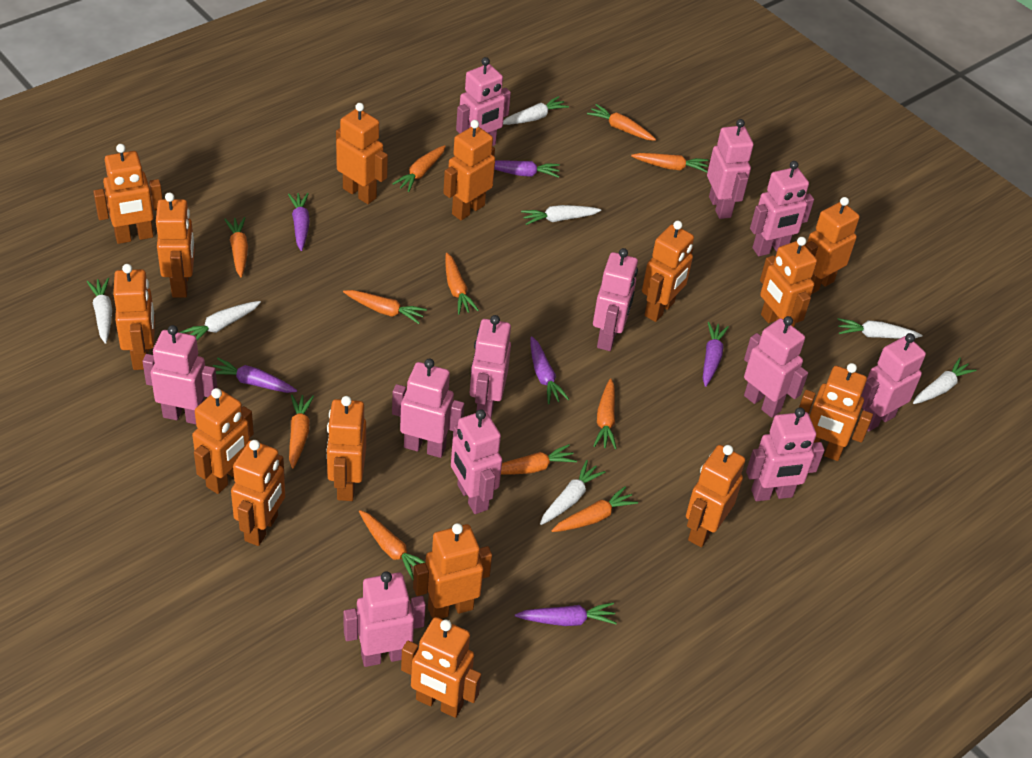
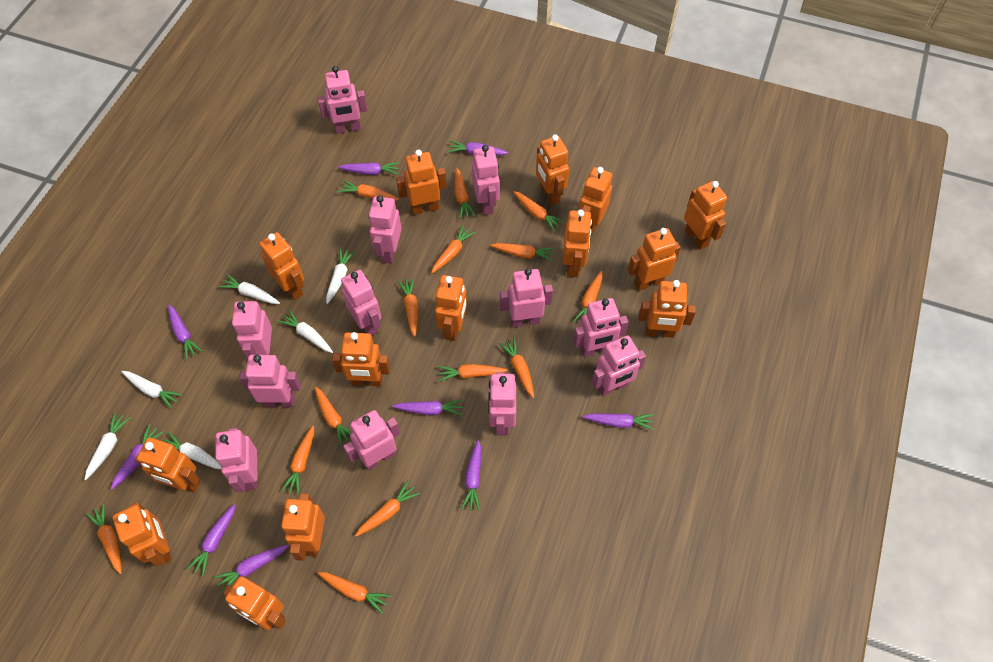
orange carrot: [224,217,248,277] [289,394,314,469] [343,290,427,324] [359,510,425,580] [392,145,446,192] [445,253,479,314] [501,444,577,475] [551,486,638,532] [587,104,656,141] [593,378,617,449] [631,153,708,172] = 11 -> [86,504,122,574] [281,426,314,495] [315,387,352,447] [317,572,391,614] [338,180,399,201] [355,481,420,536] [398,278,418,337] [431,225,476,273] [438,364,508,382] [455,168,475,219] [490,243,555,262] [499,337,534,398] [513,191,564,232] [573,271,603,322] = 14
orange robot: [93,144,163,244] [113,264,155,370] [156,192,195,298] [192,388,254,494] [231,440,285,546] [327,396,366,501] [336,103,388,204] [401,617,481,718] [413,523,492,619] [443,120,495,220] [642,221,694,322] [686,445,745,547] [760,237,817,327] [799,363,873,461] [805,197,860,294] = 15 -> [113,502,172,566] [135,437,200,492] [223,576,286,630] [259,232,304,300] [281,493,325,561] [332,332,390,386] [396,149,447,215] [435,275,467,341] [536,134,569,205] [563,209,592,277] [579,167,612,236] [628,228,681,291] [638,280,696,338] [684,181,727,250] = 14
purple carrot: [213,358,297,393] [288,193,310,251] [495,160,560,178] [515,603,617,626] [530,336,569,404] [703,322,729,387] = 6 -> [111,424,164,490] [168,305,202,359] [187,503,236,577] [213,545,289,594] [338,162,399,175] [392,399,463,416] [448,141,508,155] [461,440,481,511] [583,414,654,430] = 9
white carrot: [87,278,112,344] [179,301,261,340] [503,96,569,125] [521,205,601,225] [540,460,605,525] [837,318,923,339] [913,358,977,404] = 7 -> [84,413,130,480] [121,371,182,409] [163,432,221,469] [218,274,280,304] [278,310,333,353] [326,248,355,304] = 6

